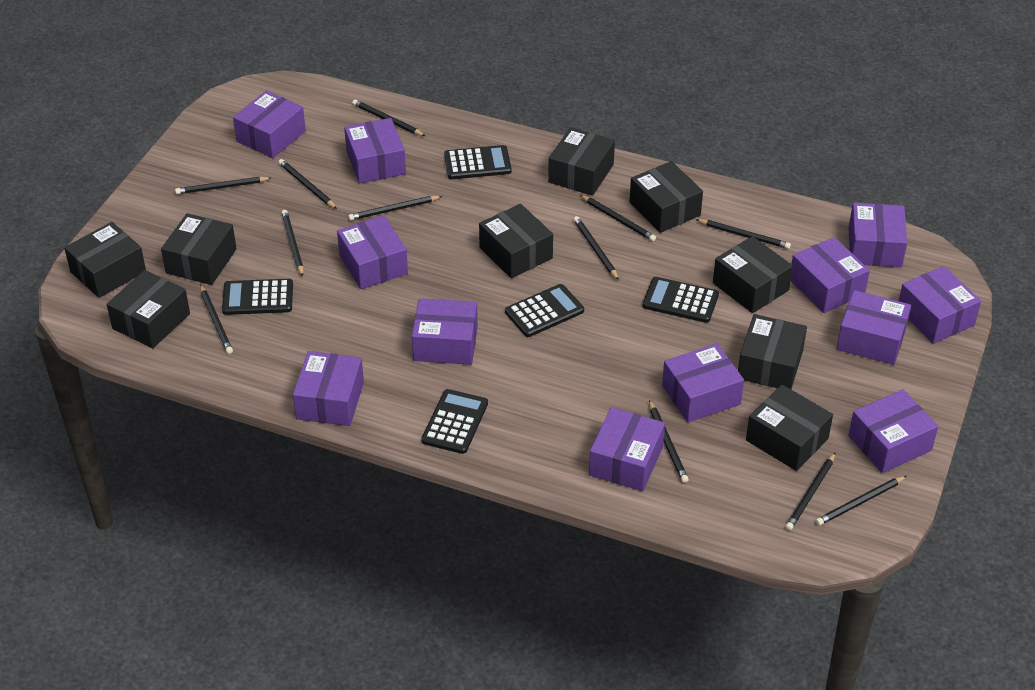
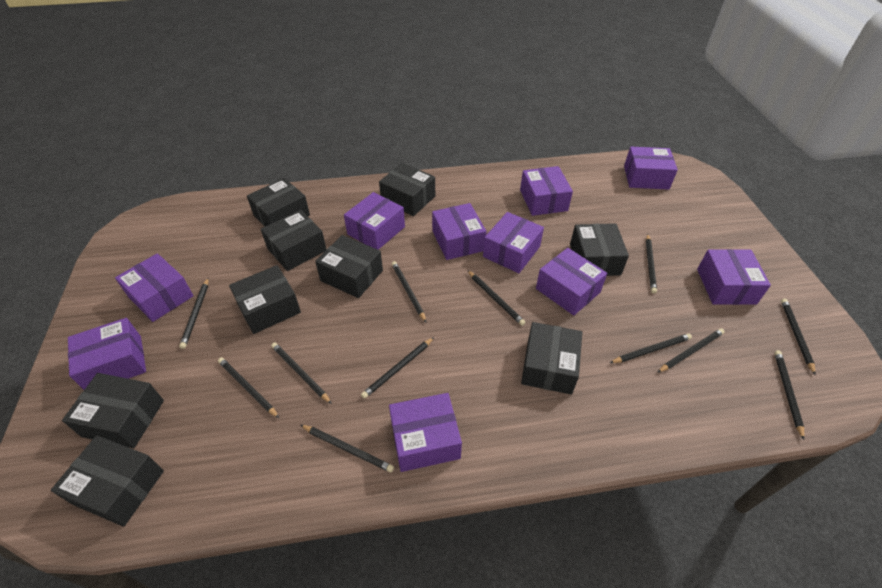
black calculator: [222,279,293,315] [422,389,488,454] [444,145,512,179] [505,284,584,337] [642,277,719,323] = 5 -> none = 0
purple box: [233,91,306,158] [293,351,364,426] [337,216,408,289] [344,118,406,184] [412,298,478,365] [589,407,665,491] [662,343,744,422] [791,237,870,313] [837,290,911,365] [848,389,938,473] [849,202,907,268] [899,266,981,344] = 12 -> [68,318,146,390] [115,253,194,322] [344,192,405,250] [389,393,462,472] [432,203,487,260] [483,212,544,273] [520,166,573,216] [536,248,607,315] [624,147,678,190] [697,249,771,305] = 10

